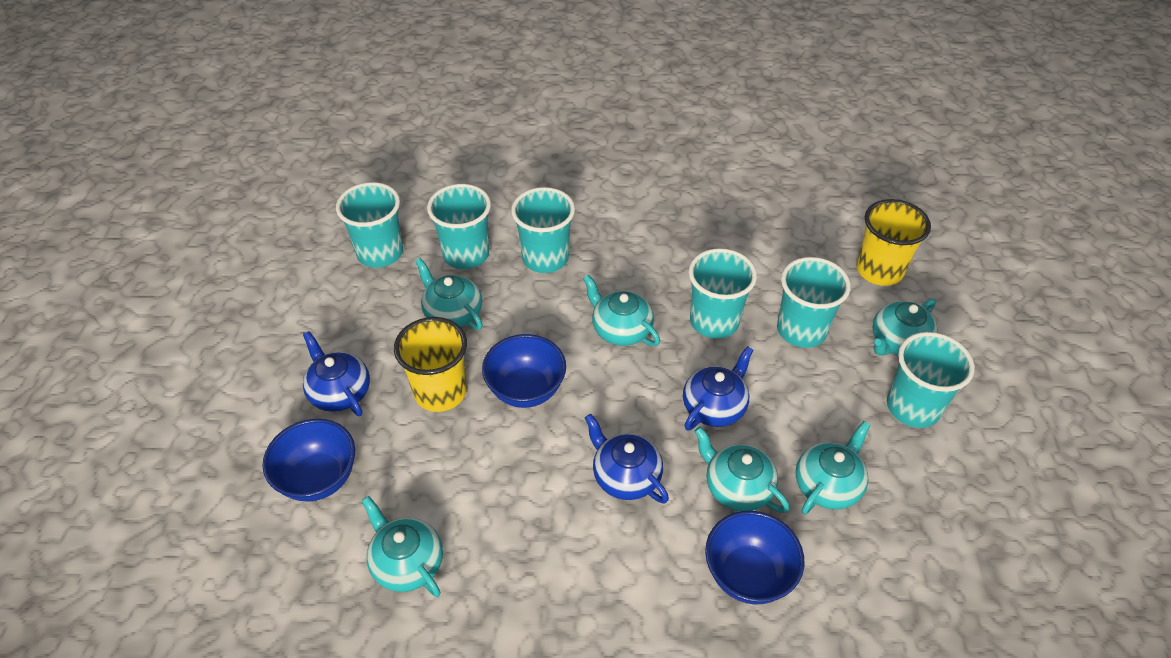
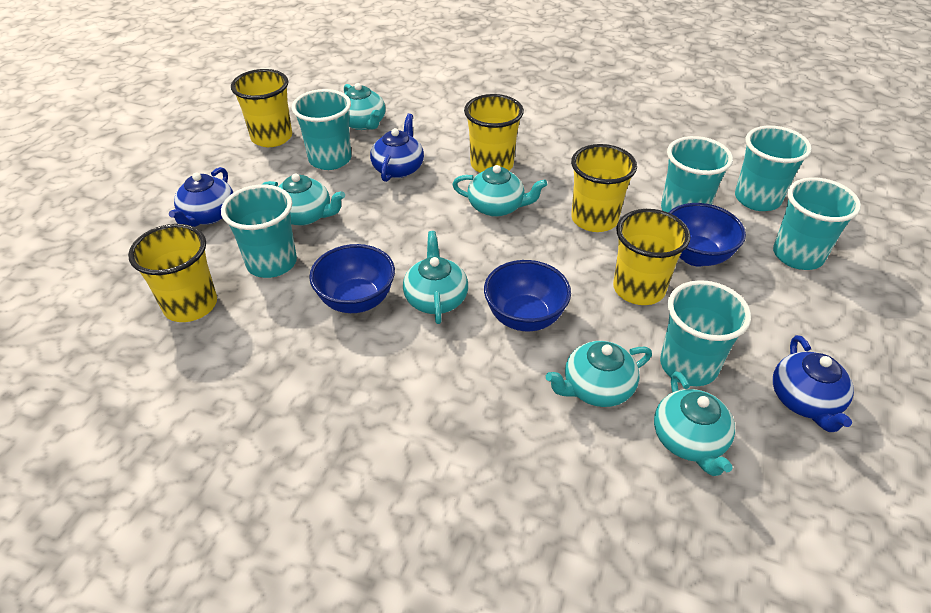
yellow cup: [394,317,467,412] [856,199,931,286] = 2 -> [128,224,217,322] [231,69,292,147] [464,94,524,173] [571,144,637,232] [613,209,691,305] = 5

